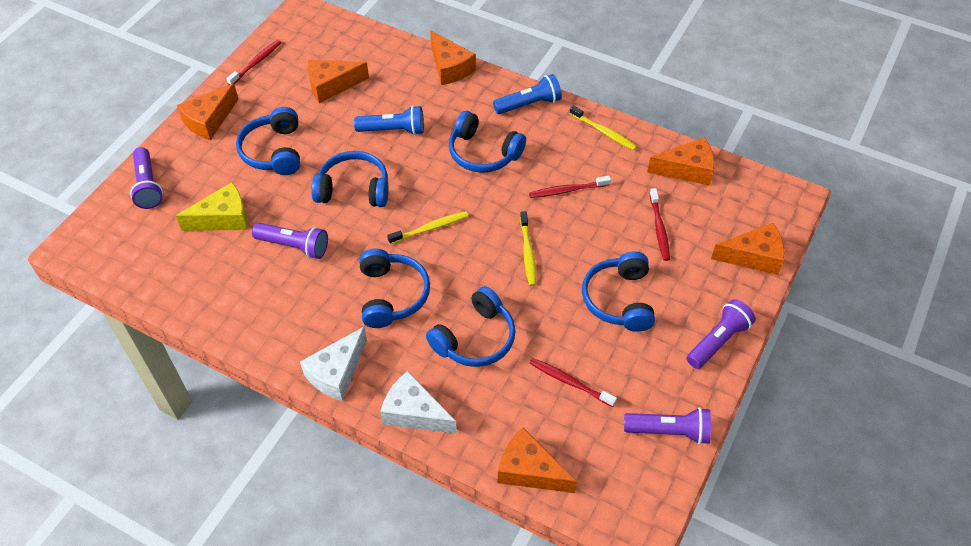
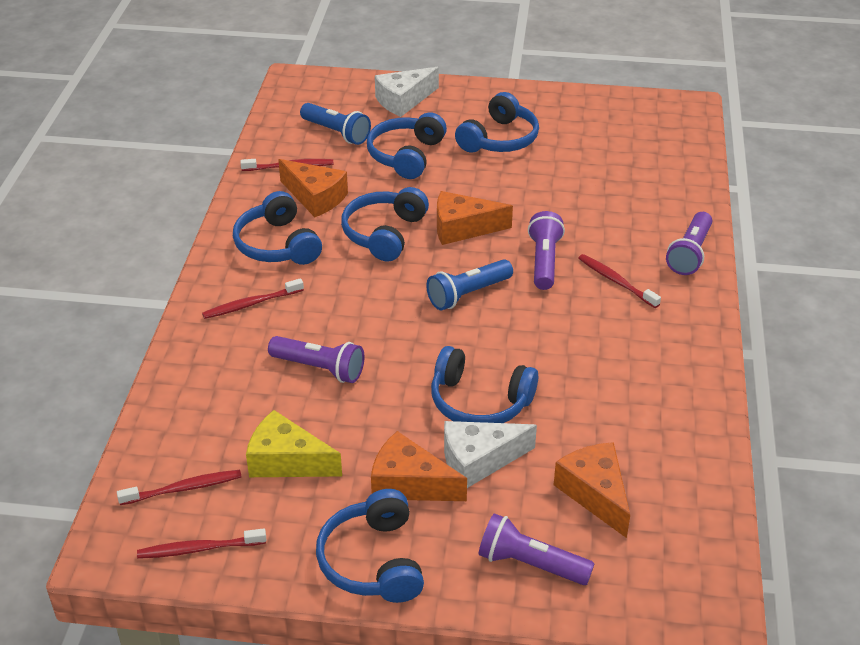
orange cheese: [177,83,238,141] [308,60,369,103] [430,30,476,85] [498,427,577,493] [647,137,715,186] [711,223,785,275] = 6 -> [278,159,348,217] [371,431,467,501] [437,191,513,245] [554,442,630,538] = 4
red toothbrush: [226,40,281,85] [529,176,611,198] [530,358,617,407] [650,188,670,261] = 4 -> [117,470,242,505] [137,528,266,559] [202,278,304,319] [240,159,333,171] [578,254,661,308] = 5
yellow toothbrush: [387,211,469,244] [520,211,536,286] [570,105,637,150] = 3 -> none = 0

